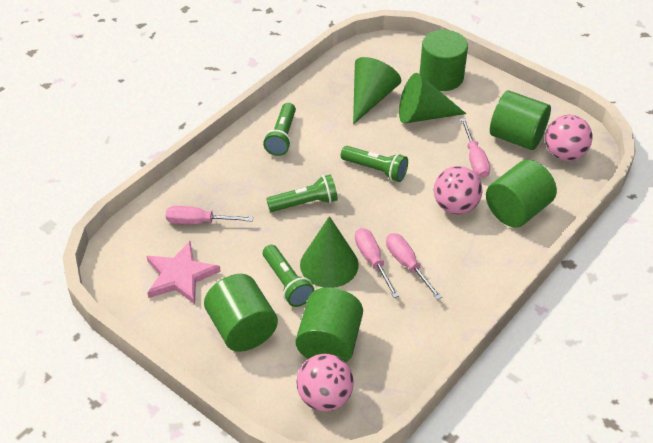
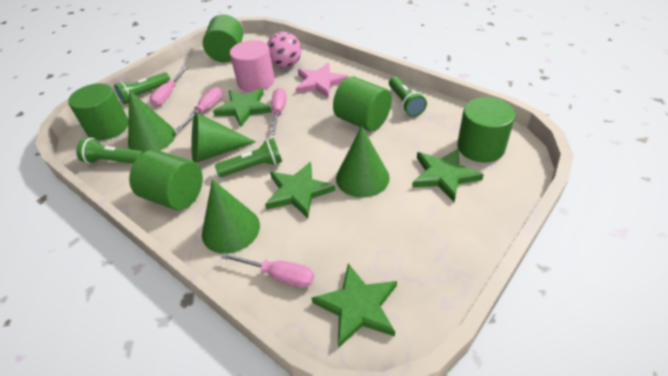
green cone: [300,216,359,288] [353,57,401,124] [399,73,467,124] = 3 -> [128,90,176,152] [191,112,256,163] [202,179,260,254] [336,126,390,198] = 4
green star: none = 0 -> [213,88,272,127] [265,162,335,218] [312,263,397,348] [412,148,484,202] = 4
pink ball: [297,354,354,411] [434,166,483,214] [545,115,593,161] = 3 -> [267,32,301,68] = 1
pink cylinder: none = 0 -> [230,40,275,92] = 1

